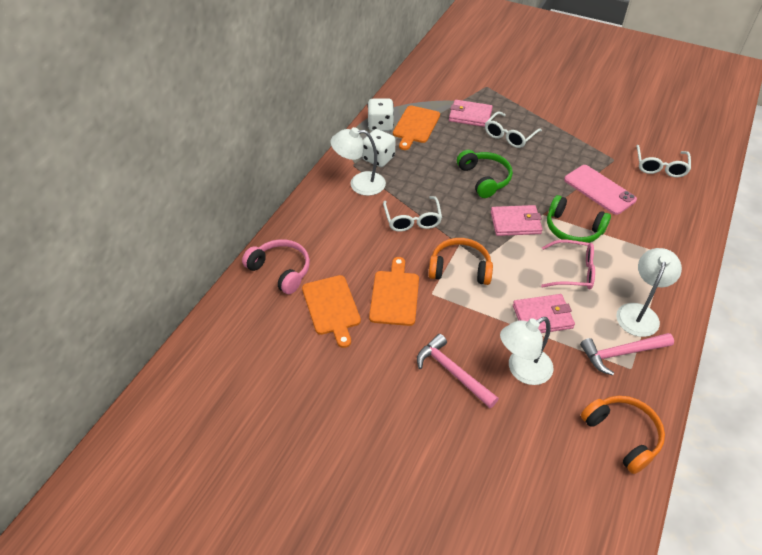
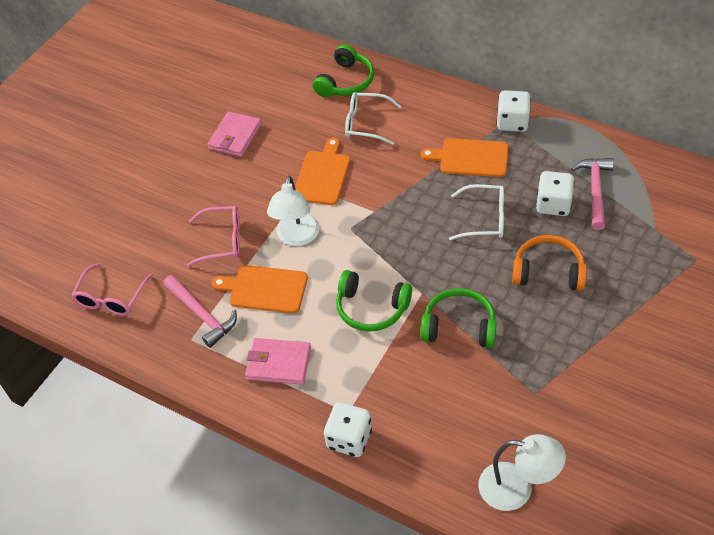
green headphones: [457,150,513,198] [547,195,611,243] = 2 -> [313,44,374,98] [336,270,412,332] [420,288,497,347] = 3
orange headphones: [428,238,493,285] [581,396,665,474] = 2 -> [512,235,587,291] = 1
pink glasses: [541,240,595,290] = 1 -> [71,263,153,316] [187,206,240,266] = 2
pink headphones: [242,239,310,294] = 1 -> none = 0
pink phone: [564,165,637,215] = 1 -> none = 0
pink wallet: [449,100,493,127] [491,205,543,236] [513,294,575,333] = 3 -> [207,111,262,157] [245,338,311,385] = 2
white dice: [362,129,395,167] [367,98,394,131] = 2 -> [324,402,372,457] [496,90,531,132] [536,171,575,216] = 3
white glasses: [383,196,442,232] [485,111,542,148] [636,145,691,177] = 3 -> [345,92,401,145] [449,184,504,240] = 2
white lamp: [331,127,386,196] [500,317,553,385] [616,248,682,337] = 3 -> [267,176,320,246] [478,434,566,511] = 2

